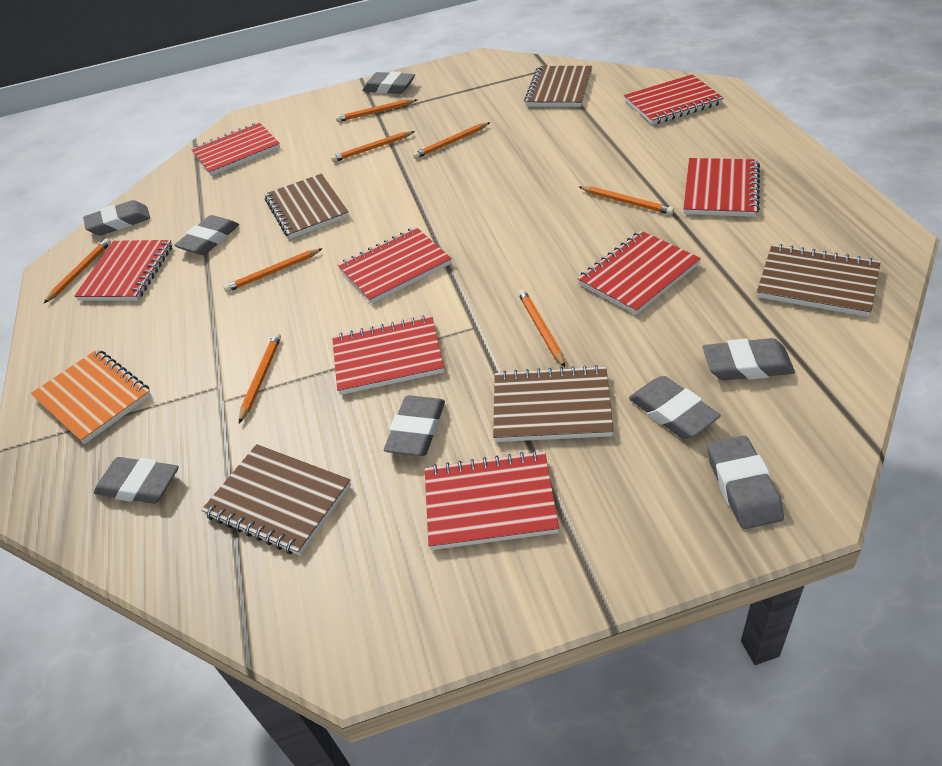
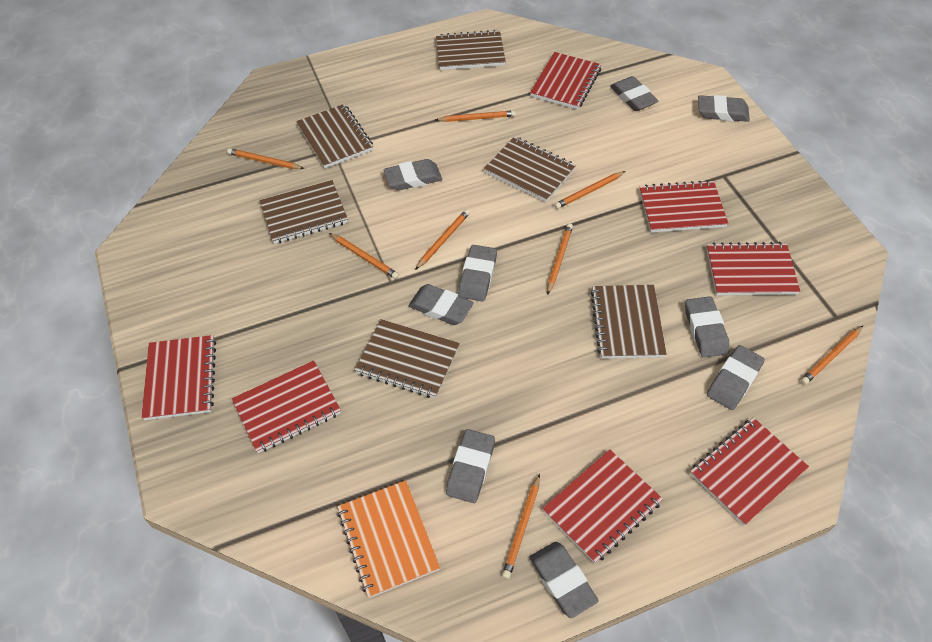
brown notebook: [201,444,351,556] [265,174,349,239] [493,365,614,442] [524,66,592,107] [757,244,880,317] = 5 -> [259,180,348,244] [296,104,373,169] [355,319,460,398] [436,30,506,70] [484,136,576,202] [590,285,667,359] = 6
grey eraser: [83,200,150,235] [94,457,179,504] [174,215,239,255] [362,72,415,94] [384,395,445,456] [629,376,721,439] [703,338,795,380] [707,436,784,529] = 8 -> [383,159,442,190] [408,284,473,325] [446,429,495,503] [458,245,497,302] [529,542,599,618] [610,76,658,111] [685,296,729,358] [698,95,750,122] [707,345,765,410] = 9
red notebook: [74,240,173,301] [191,122,280,176] [332,315,444,395] [338,227,452,304] [425,450,559,550] [577,231,701,315] [624,74,724,125] [683,158,760,217] = 8 -> [141,335,216,420] [232,360,341,453] [530,52,601,109] [542,449,663,564] [639,180,729,233] [690,417,809,526] [706,242,800,295] = 7

